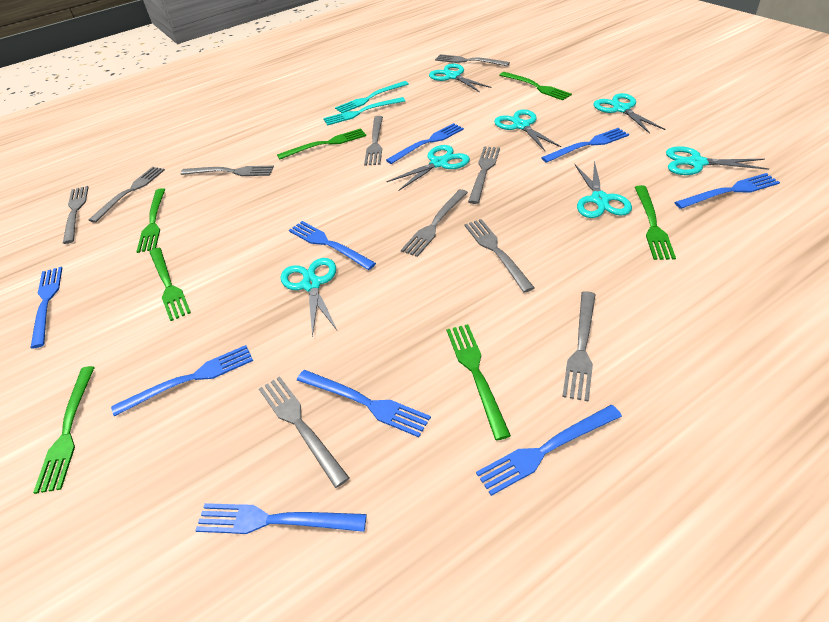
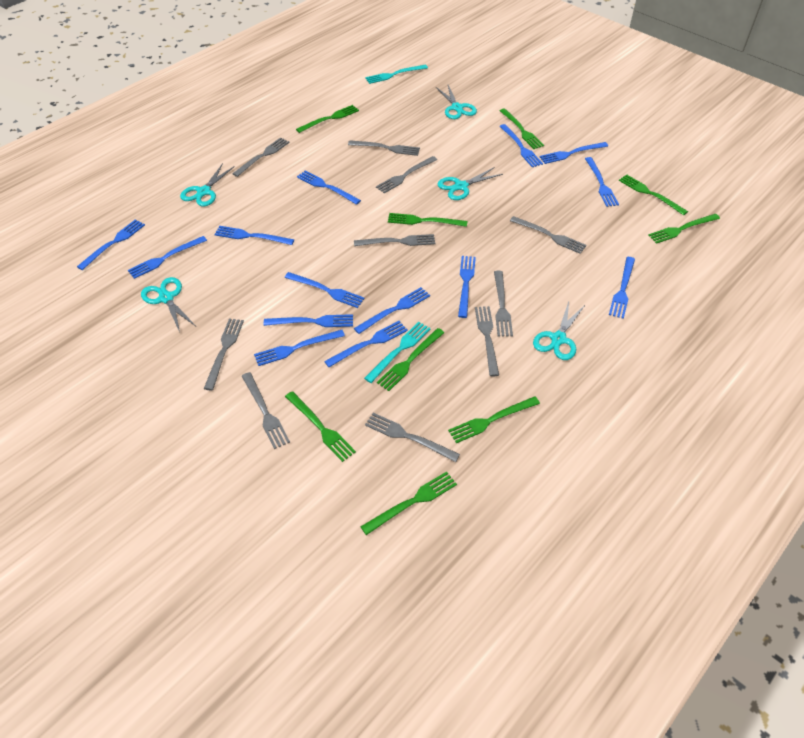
blue fork: [31,267,62,349] [111,345,253,416] [195,503,367,534] [289,221,376,270] [297,370,431,437] [386,123,464,164] [476,405,622,496] [541,128,629,163] [674,173,780,209] = 9 -> [77,219,145,270] [128,236,207,279] [214,226,294,245] [254,330,345,366] [264,314,353,327] [284,272,365,308] [297,170,361,205] [324,321,408,367] [354,287,430,334] [458,256,476,318] [499,124,543,167] [539,142,608,164] [585,157,619,207] [609,257,635,319] = 14
green fork: [33,366,95,494] [136,188,165,253] [149,248,191,321] [277,128,366,159] [446,324,511,440] [500,72,572,100] [635,185,676,260] = 7 -> [285,391,356,462] [296,105,359,133] [360,471,457,535] [377,328,444,391] [388,213,467,227] [448,396,540,443] [500,108,544,149] [619,175,688,215] [648,214,720,244] = 9
turquoise scissors: [280,258,337,337] [386,145,470,191] [429,64,492,92] [494,109,561,151] [574,161,632,218] [593,93,666,134] [666,146,769,175] = 7 -> [141,277,195,332] [180,163,235,206] [436,85,477,119] [437,167,503,200] [533,302,585,360] = 5

